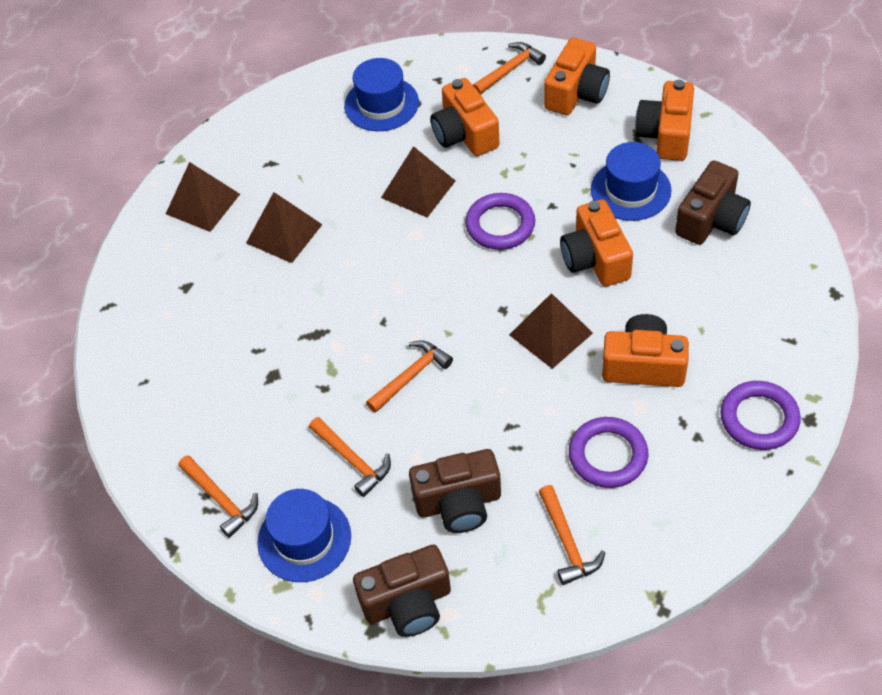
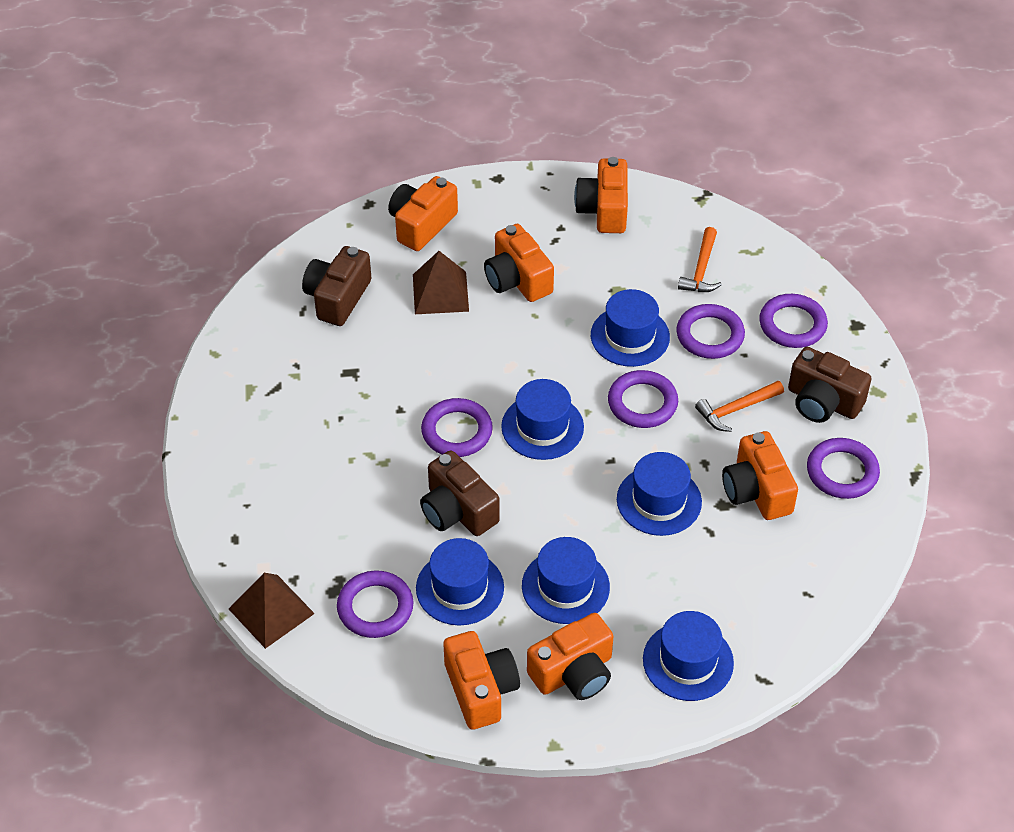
blue hat: [257,489,351,582] [344,58,419,131] [591,142,672,221] = 3 -> [416,538,504,626] [501,379,584,460] [522,537,610,624] [591,289,670,367] [617,452,702,536] [643,611,734,701] = 6
brown pyramid: [166,162,240,232] [246,192,323,263] [381,146,455,218] [509,293,593,369] = 4 -> [229,573,315,649] [413,251,469,314] = 2
orange camera: [430,78,499,156] [544,38,610,115] [560,199,633,286] [602,314,689,387] [635,80,694,161] = 5 -> [388,176,458,251] [443,631,520,730] [484,224,554,302] [527,613,613,700] [574,157,628,233] [722,431,798,520] = 6
orange hammer: [178,455,258,538] [309,417,391,497] [366,340,453,413] [473,42,546,95] [539,485,605,585] = 5 -> [678,227,722,292] [695,381,784,432] = 2
purple ring: [465,193,535,250] [569,417,648,488] [720,381,801,450] = 3 -> [337,571,413,638] [421,398,493,457] [608,370,678,428] [676,304,745,359] [759,294,828,348] [807,438,880,499] = 6

